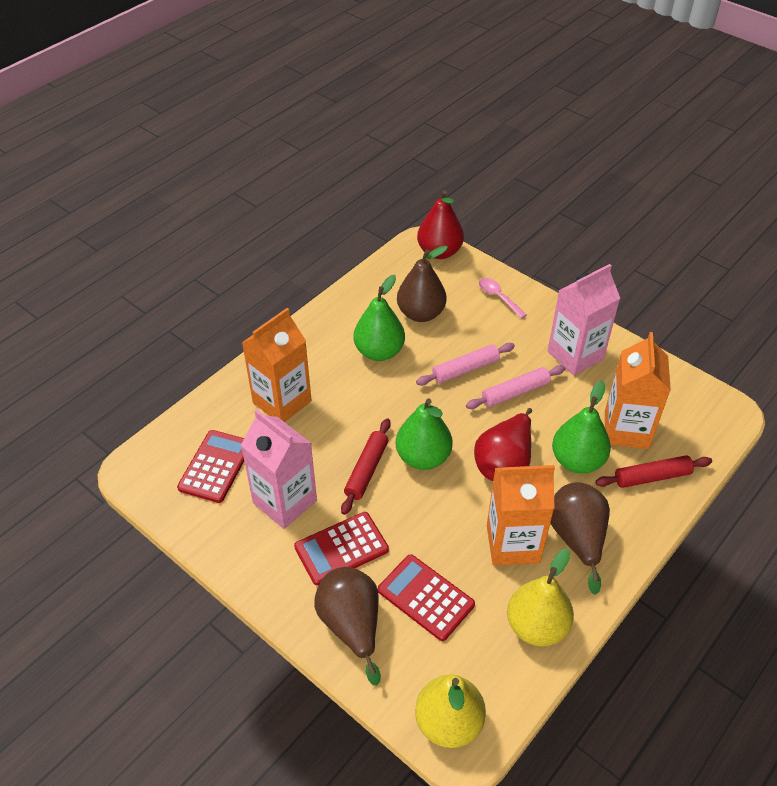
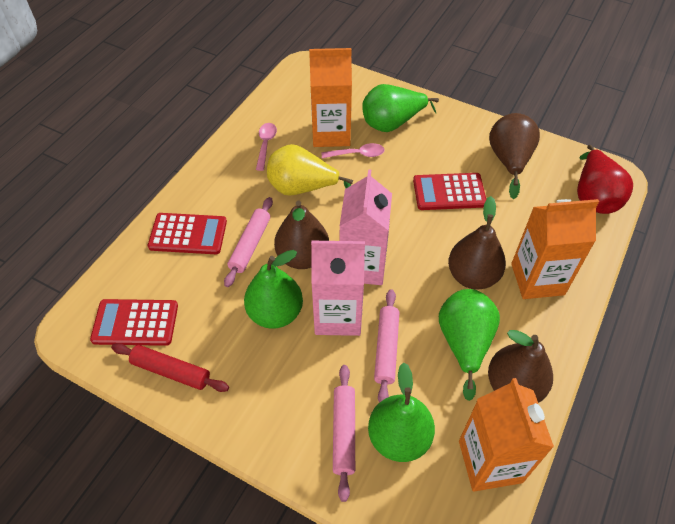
brown pear: [314,567,381,685] [397,246,448,322] [550,482,610,595] = 3 -> [274,200,329,269] [448,196,506,289] [488,330,553,403] [489,113,540,199] = 4
green pear: [353,275,405,361] [396,399,453,470] [552,380,611,474] = 3 -> [244,250,303,329] [362,84,439,132] [368,363,435,462] [439,289,500,401] = 4
pink rolling pin: [416,343,515,385] [466,365,565,409] = 2 -> [224,197,273,287] [333,365,355,502] [374,289,399,403] = 3
pink spoon: [479,278,527,319] = 1 -> [256,123,277,171] [321,143,385,158] = 2
red pear: [417,190,464,259] [474,408,532,481] = 2 -> [577,145,633,214] = 1
red rolling pin: [341,419,391,515] [595,455,712,488] = 2 -> [111,343,229,392] = 1
yellow pear: [415,675,486,748] [507,549,574,647] = 2 -> [267,144,353,196] = 1

